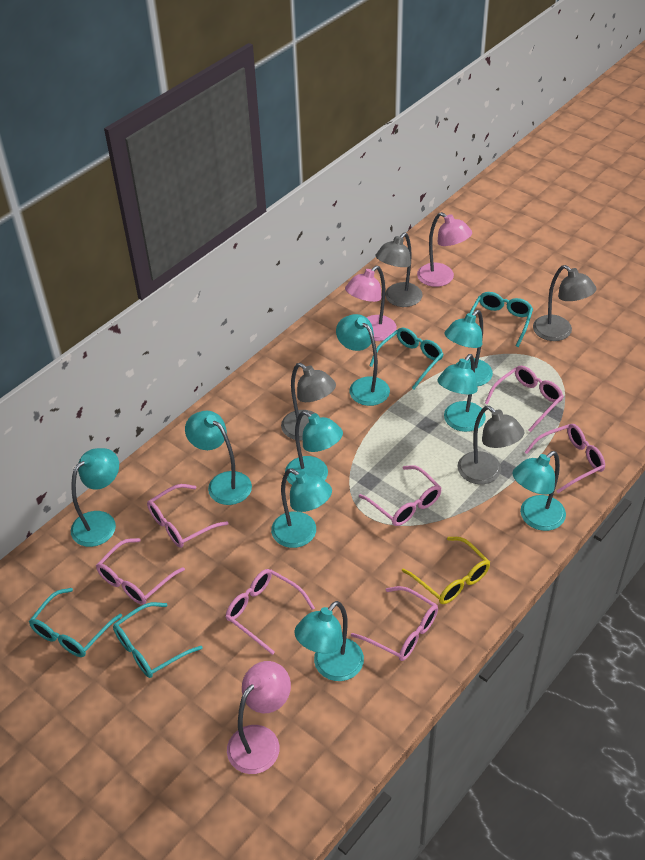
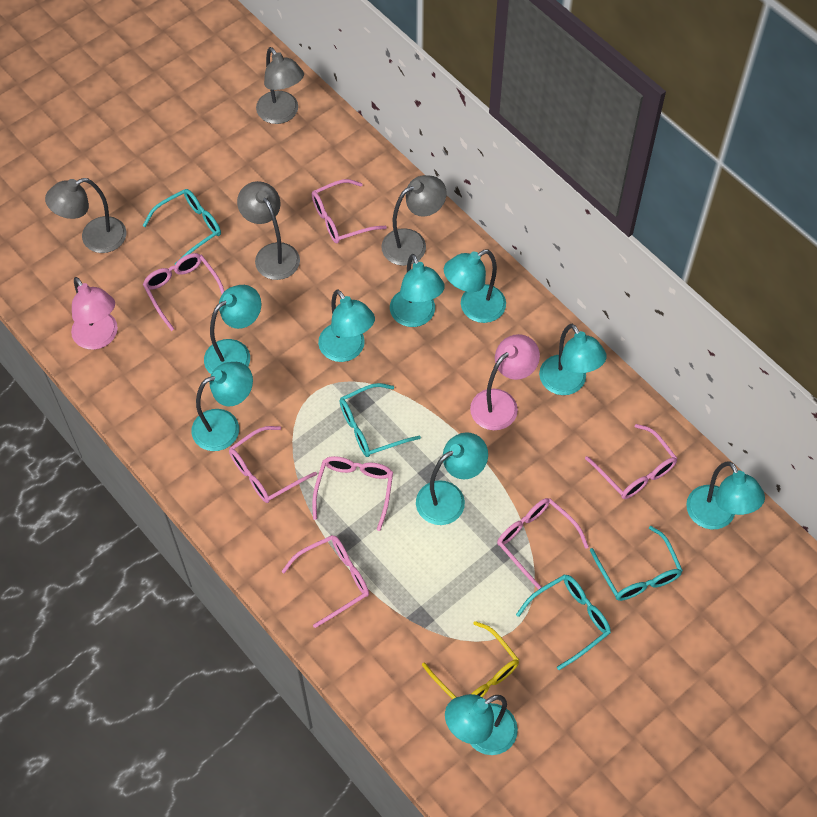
pink lamp: [227,661,291,774] [345,266,397,341] [417,212,472,287] = 3 -> [71,277,118,350] [470,334,540,430] = 2

